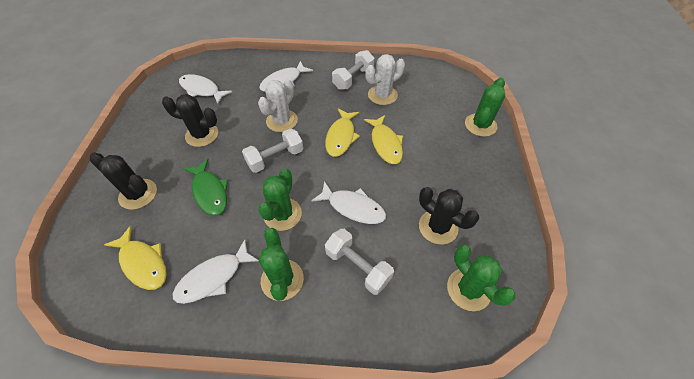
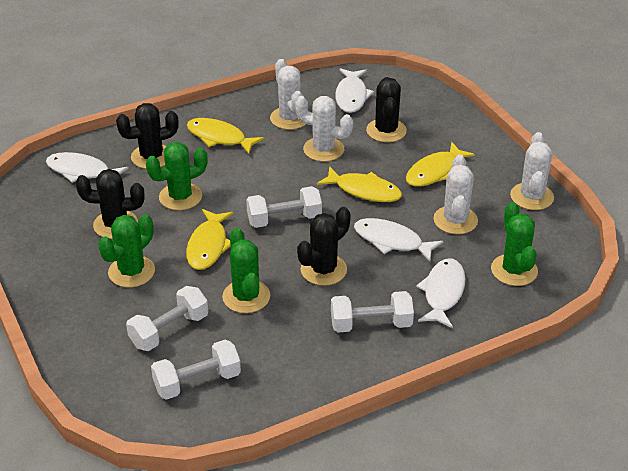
black cactus: [90,153,157,210] [162,94,218,147] [419,187,479,245] = 3 -> [76,169,144,239] [116,103,179,169] [297,207,351,286] [366,77,407,143] = 4
green fish: [184,159,228,216] = 1 -> none = 0
white cactus: [258,79,298,132] [365,54,405,105] = 2 -> [270,59,306,130] [295,96,353,162] [433,155,478,234] [510,132,554,210] = 4
white dumbbell: [242,128,304,173] [325,229,394,295] [332,50,375,90] = 3 -> [126,286,208,351] [151,340,241,400] [246,186,322,228] [331,291,414,333] = 4
yellow fish: [104,226,167,290] [325,109,360,157] [364,115,403,164] = 3 -> [186,209,233,270] [187,118,264,154] [317,166,402,202] [406,142,475,187] = 4

